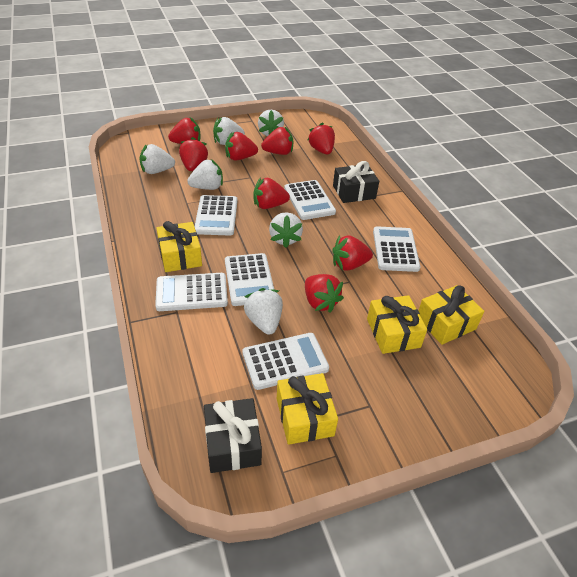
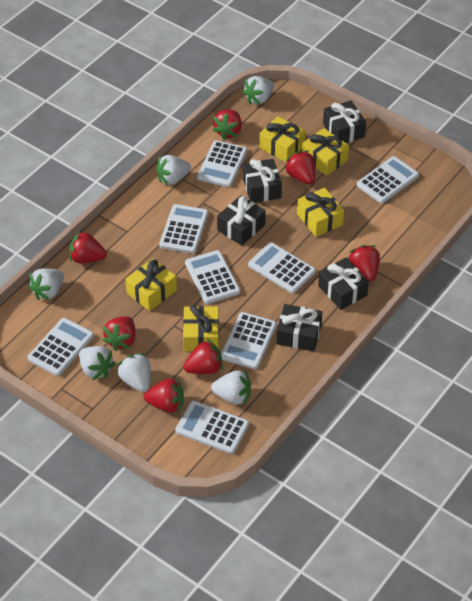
black gift: [204,398,262,473] [333,161,379,203] = 2 -> [217,196,266,246] [243,159,282,203] [276,304,322,351] [318,257,369,310] [323,101,366,143] = 5
red strawberry: [168,117,200,144] [179,137,208,171] [225,132,258,160] [254,178,290,209] [261,127,293,155] [305,274,344,312] [308,122,335,155] [332,235,373,271] = 8 -> [69,231,107,263] [103,316,136,351] [144,377,184,413] [183,339,223,374] [212,109,242,140] [284,150,315,184] [348,245,380,282] = 7
white calculator: [155,273,228,311] [195,195,237,236] [225,253,274,306] [242,333,329,390] [284,180,336,220] [373,226,420,272] = 6 -> [27,318,94,376] [159,204,208,254] [175,401,249,454] [185,250,240,304] [197,140,247,187] [221,312,277,369] [248,242,316,293] [357,156,419,204] = 8
yellow gift: [156,221,202,272] [277,373,338,445] [367,295,427,354] [419,285,484,345] = 4 -> [125,258,177,311] [183,305,219,351] [259,116,306,163] [297,188,344,237] [302,128,349,176] = 5

